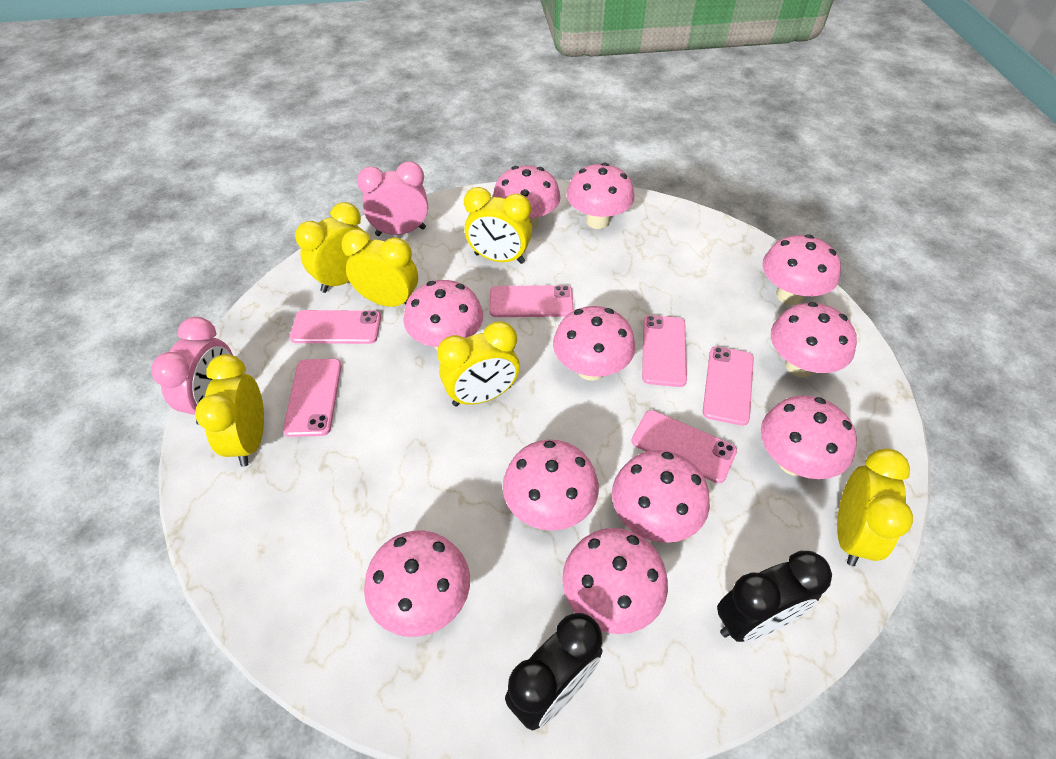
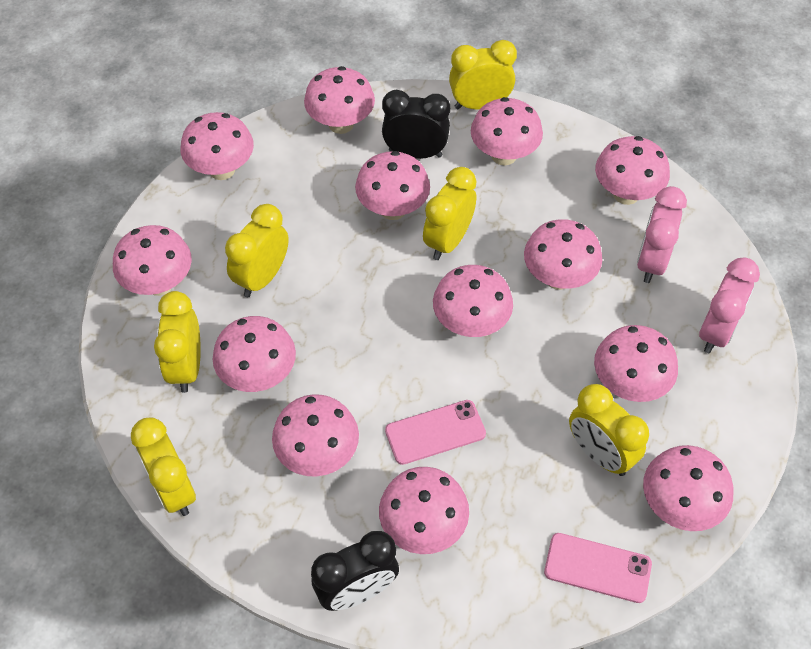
pink mushroom: [364,530,470,637] [403,280,483,350] [493,166,561,230] [503,440,599,531] [553,306,635,381] [562,528,668,634] [567,163,634,229] [612,450,710,543] [761,395,857,479] [762,234,841,305] [771,302,857,377] = 11 -> [113,225,192,296] [181,112,254,180] [213,316,296,392] [272,394,359,477] [304,66,375,134] [355,151,430,220] [379,467,469,554] [433,265,513,337] [471,97,543,165] [524,219,602,290] [594,325,678,402] [595,136,670,205] [643,445,733,531] = 13
pink phone: [283,359,342,437] [290,310,381,344] [489,285,574,317] [631,410,737,483] [642,315,687,387] [703,346,754,426] = 6 -> [385,400,486,465] [544,533,652,603] = 2

